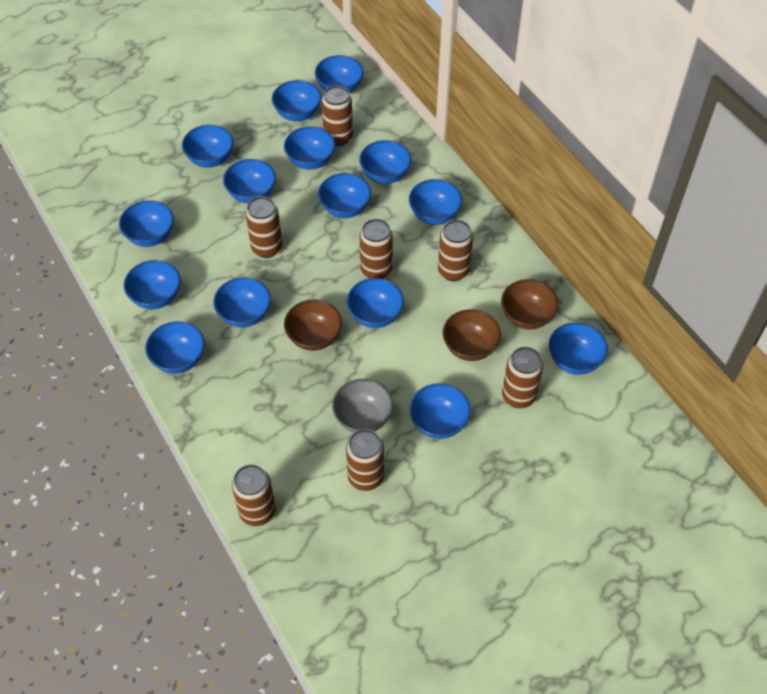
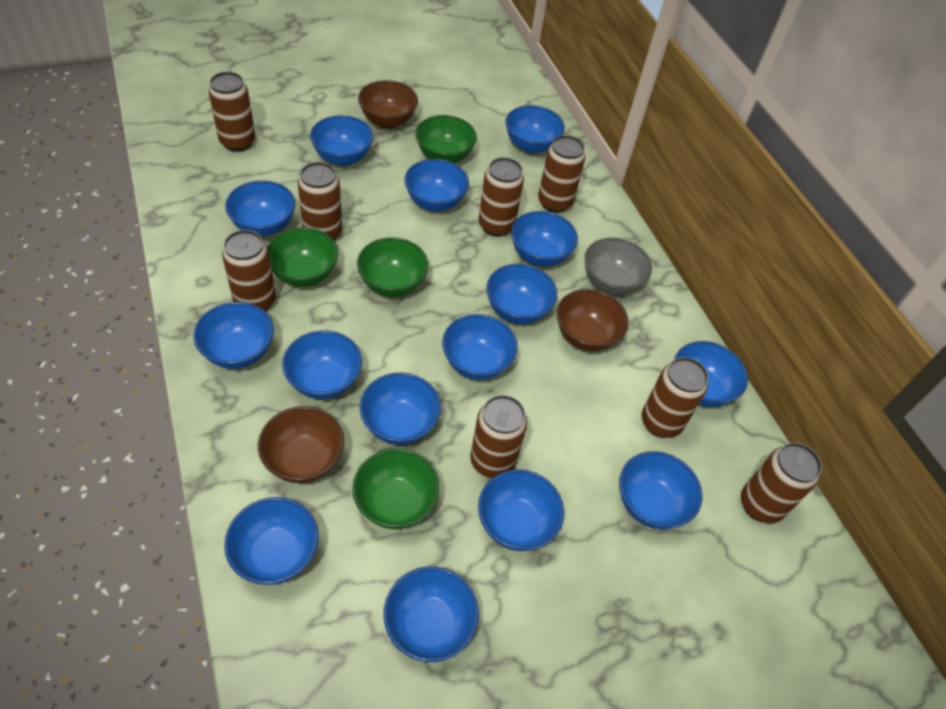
brown can: [232,464,276,526] [246,196,282,258] [322,86,353,146] [346,429,384,491] [360,219,393,279] [438,220,473,281] [502,347,543,408] = 7 -> [209,72,255,152] [222,230,276,311] [298,162,342,240] [470,395,527,478] [479,157,524,237] [538,135,585,213] [642,357,708,438] [741,443,822,524] = 8
green bowl: none = 0 -> [267,227,338,287] [352,448,440,529] [357,237,428,297] [415,115,477,163] = 4

